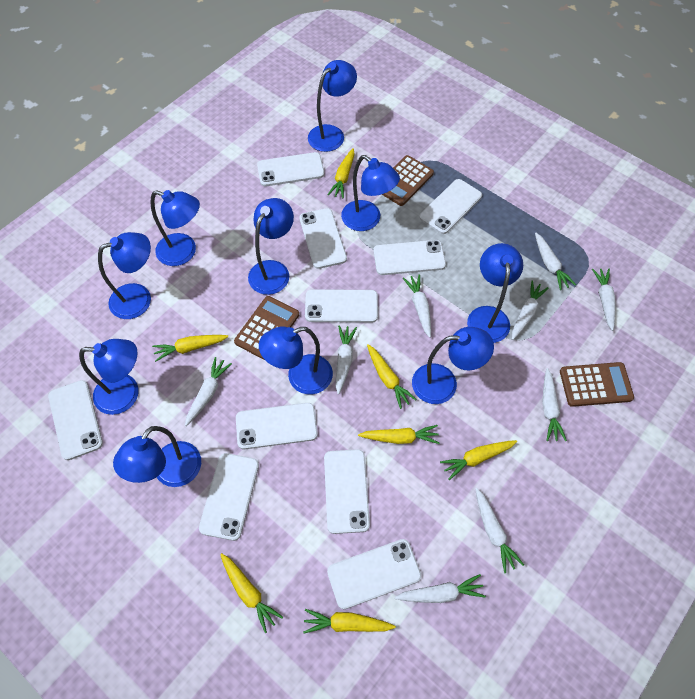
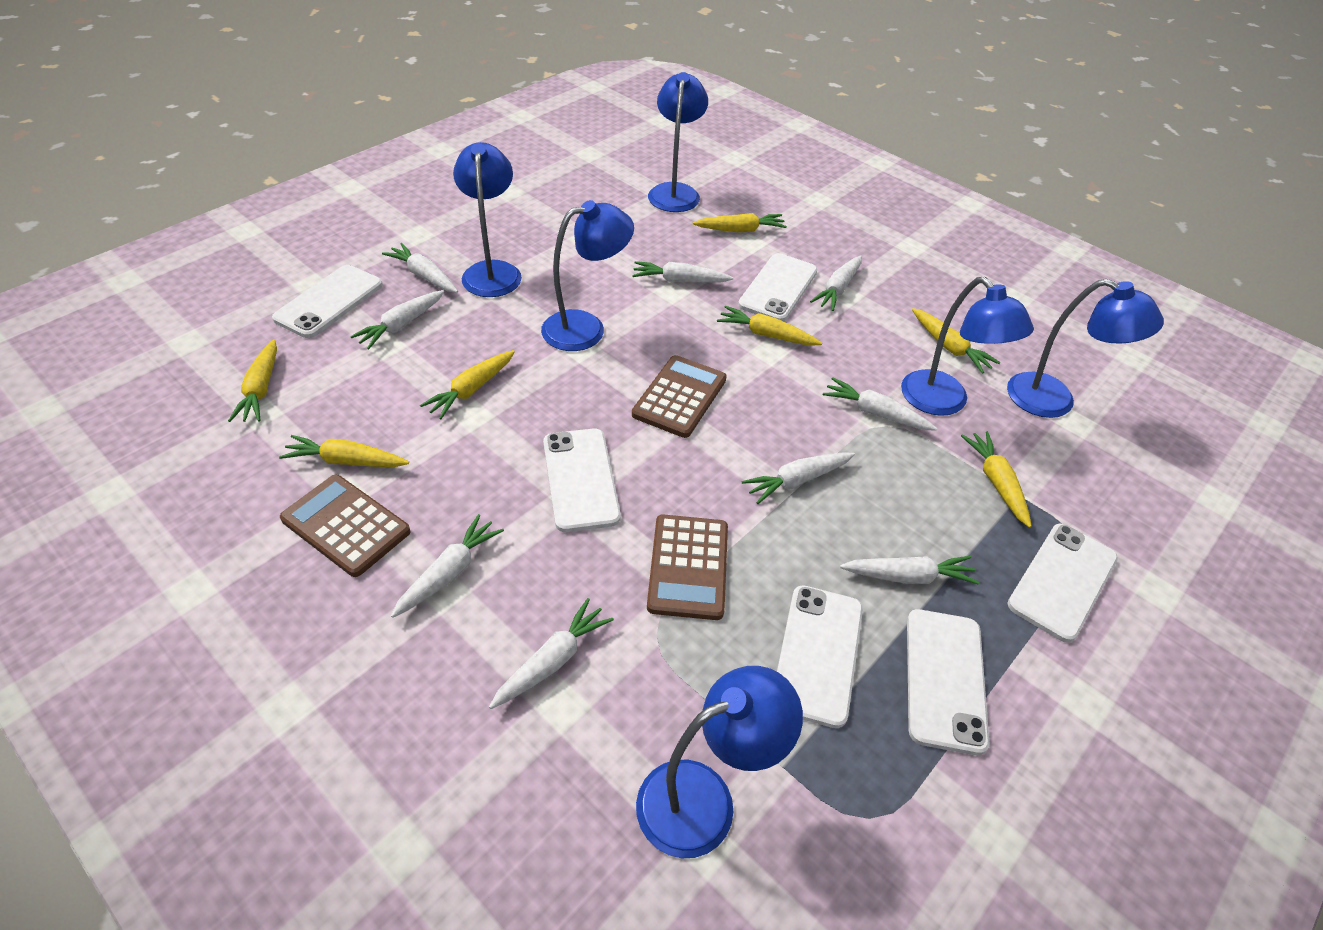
blue lamp: [79,339,139,415] [98,232,151,319] [113,426,201,487] [150,190,200,266] [248,198,294,295] [259,327,333,394] [308,60,357,152] [341,155,400,231] [412,327,494,404] [467,243,523,343] = 10 -> [453,142,522,297] [541,200,634,351] [636,666,803,858] [648,72,708,212] [901,277,1034,416] [1007,279,1164,418] = 6
white phone: [48,380,103,460] [199,453,259,541] [236,403,318,450] [257,152,324,186] [299,208,347,269] [305,289,378,323] [324,449,370,534] [327,539,421,609] [373,240,446,275] [419,179,482,234] = 10 -> [272,265,383,338] [543,429,621,532] [738,253,818,321] [777,585,863,728] [907,609,990,755] [1008,523,1118,643] = 6

